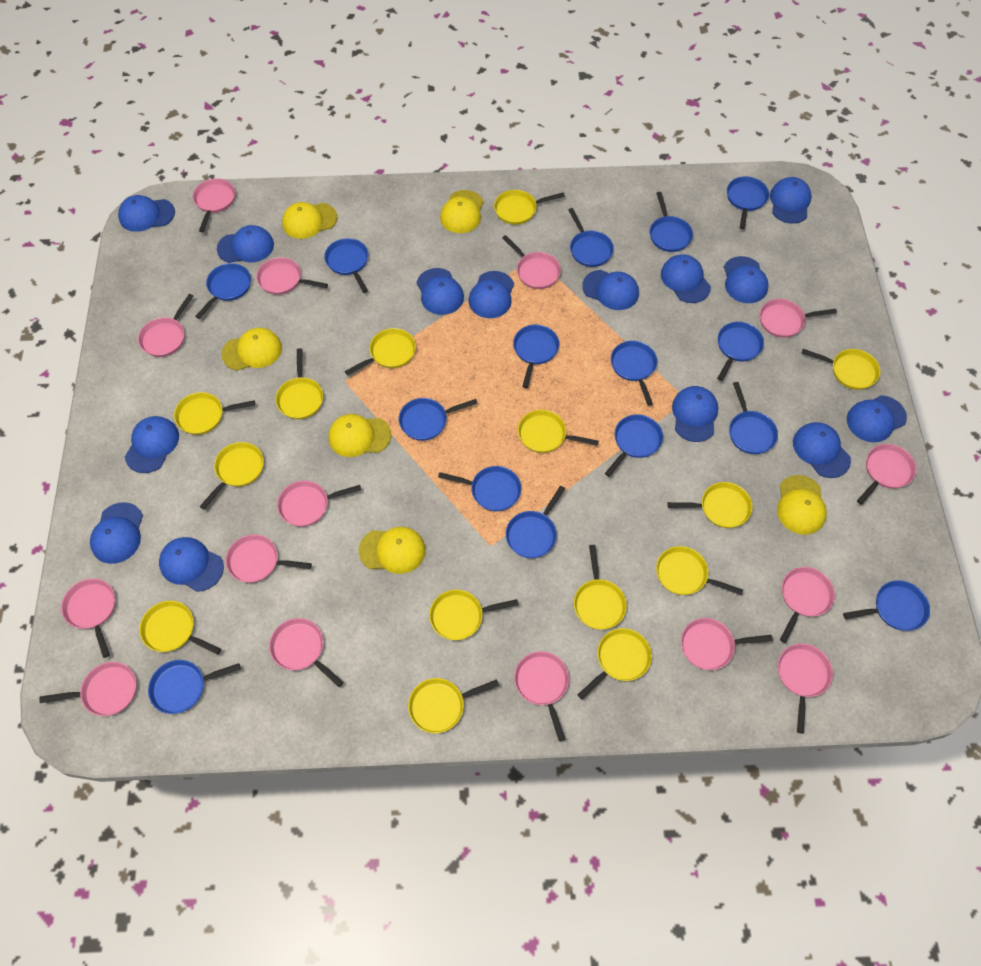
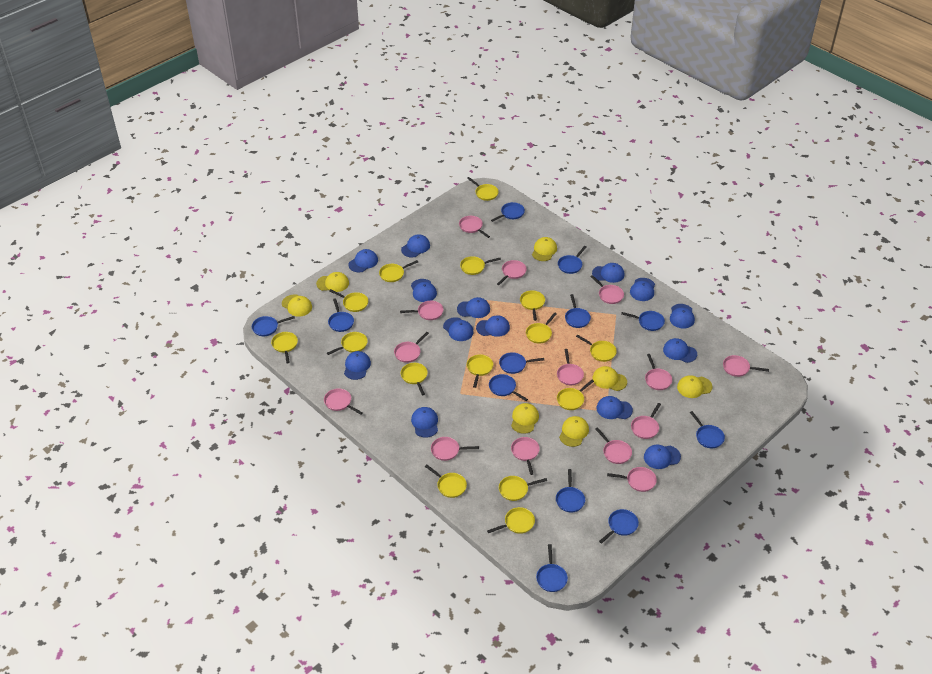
blue pan: [148,660,241,714] [195,263,251,319] [324,238,368,293] [399,398,478,441] [438,466,521,511] [506,486,565,558] [513,324,559,388] [568,208,614,267] [605,414,663,477] [611,341,657,406] [650,192,693,252] [717,322,764,381] [727,176,769,229] [729,382,778,454] [843,580,930,631] = 15 -> [252,316,295,336] [328,298,354,332] [489,374,528,401] [491,202,525,222] [499,352,544,374] [536,544,568,592] [556,469,585,512] [558,246,587,274] [565,294,591,328] [599,509,639,544] [621,311,665,331] [690,411,725,448] = 12
pink pan: [39,662,136,716] [61,579,115,658] [138,294,193,357] [193,178,235,232] [226,534,312,583] [256,257,328,295] [269,618,343,687] [277,481,361,527] [502,235,561,289] [514,651,569,741] [681,618,773,670] [760,299,837,338] [778,644,833,734] [780,567,835,643] [857,444,916,505] = 15 -> [324,388,363,415] [394,332,429,363] [400,301,443,320] [431,437,479,461] [459,216,490,238] [497,260,527,285] [511,437,540,475] [557,349,584,385] [590,275,624,304] [595,427,632,464] [607,467,657,492] [631,403,661,439] [645,354,672,390] [723,355,769,377] = 14
yellow cap: [221,328,282,371] [282,202,337,239] [328,414,391,457] [359,527,426,574] [440,190,483,233] [777,475,827,535] = 6 -> [282,294,312,317] [316,272,349,292] [511,403,539,434] [532,237,557,261] [559,416,589,447] [592,366,627,391] [677,375,712,398] = 7
yellow pan: [139,601,221,655] [174,392,255,435] [199,442,264,509] [276,348,323,419] [345,328,416,375] [408,678,499,733] [429,590,519,640] [494,190,565,225] [518,410,599,453] [574,545,627,630] [578,628,652,699] [656,546,743,595] [667,482,753,528] [802,349,880,390] = 14 -> [271,332,298,364] [327,332,368,355] [329,289,368,312] [379,260,418,282] [401,363,428,395] [425,464,467,498] [460,256,501,275] [467,177,499,201] [467,354,493,388] [487,507,535,534] [499,476,547,501] [520,290,545,321] [526,312,557,344] [557,380,594,410] [576,335,617,362] = 15

